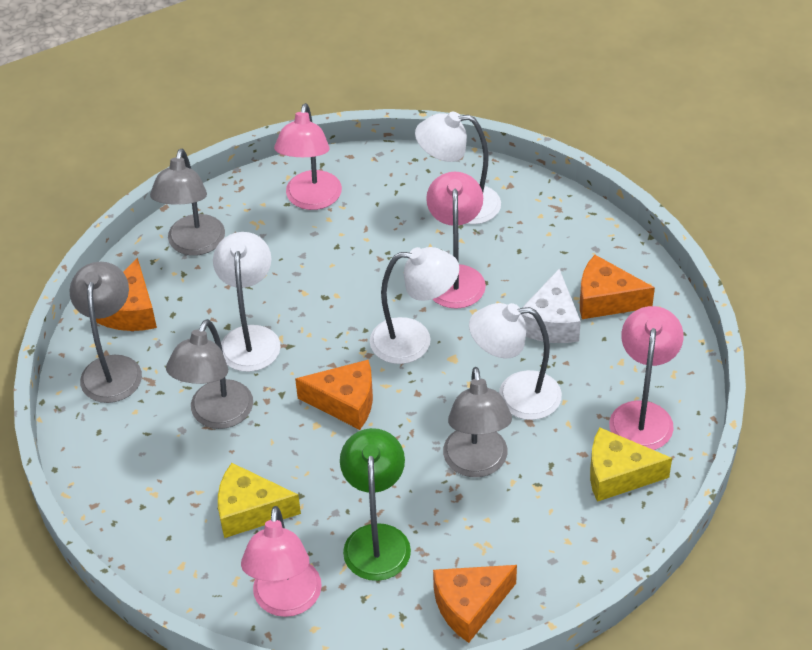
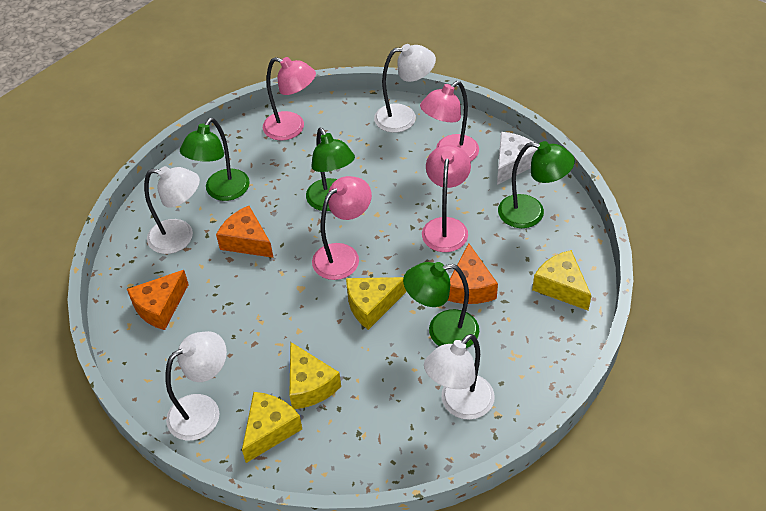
green lamp: [340,428,411,581] = 1 -> [180,118,250,201] [306,128,355,211] [403,262,479,348] [498,141,575,228] = 4
grey lamp: [69,262,142,403] [150,149,225,256] [166,319,253,429] [443,367,512,477] = 4 -> none = 0
orange cheese: [96,257,157,331] [295,360,373,430] [433,565,517,643] [580,255,655,319] = 4 -> [127,270,189,330] [216,206,274,258] [447,243,498,304] = 3
yellow cheese: [218,463,301,538] [590,428,672,502] = 2 -> [242,392,302,463] [289,342,341,409] [346,277,406,330] [532,250,591,311] = 4

